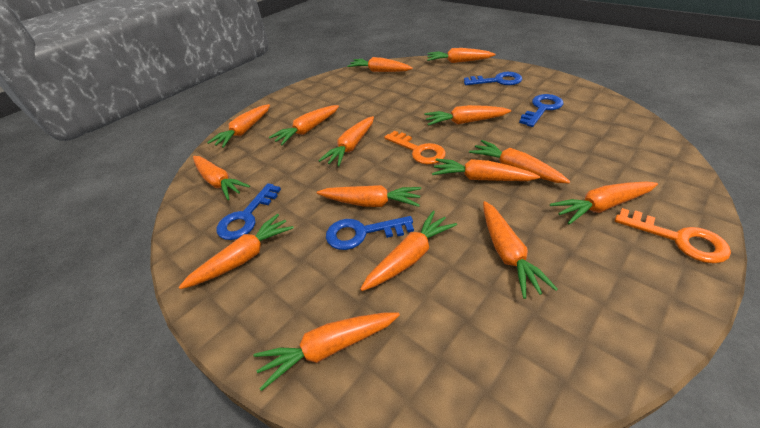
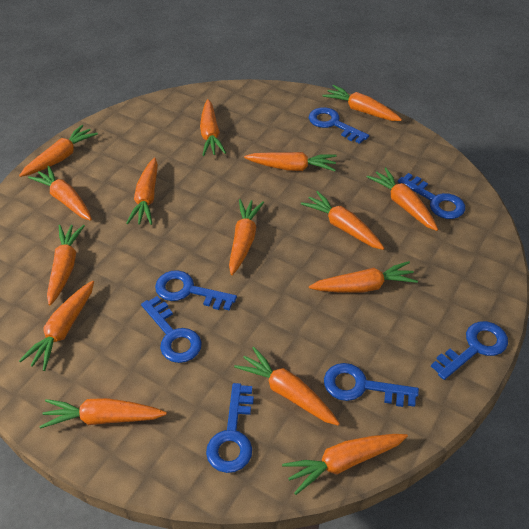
blue key: [216,183,281,240] [326,216,414,250] [464,72,522,85] [519,94,563,127] = 4 -> [141,296,202,363] [155,270,237,311] [206,383,254,473] [309,107,369,144] [324,363,419,407] [398,173,465,219] [431,321,508,380] = 7
orange key: [384,131,446,164] [615,208,731,264] = 2 -> none = 0

